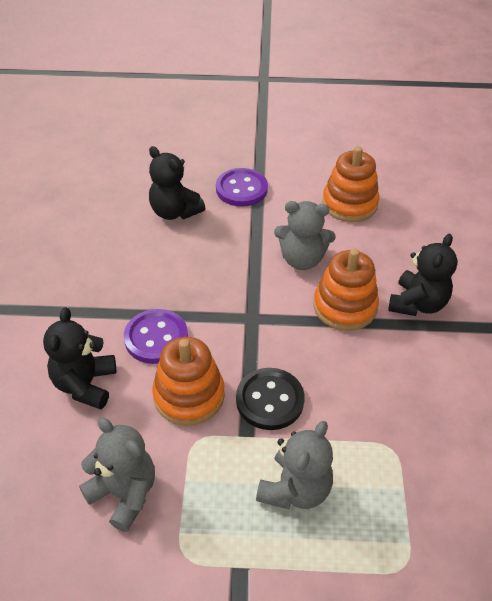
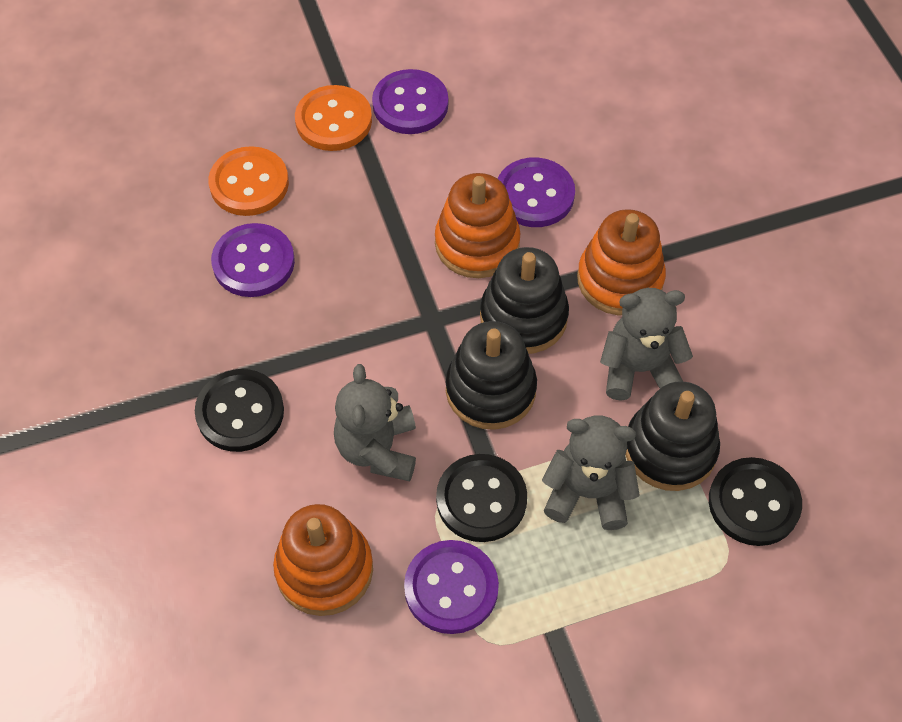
black button: [236,368,305,430] = 1 -> [195,369,284,452] [436,454,527,542] [709,457,802,546] = 3
black stacking toy: none = 0 -> [445,321,537,430] [480,247,569,354] [625,381,720,491] = 3
black teddy bear: [43,307,116,410] [149,146,205,220] [388,234,457,316] = 3 -> none = 0
orange button: none = 0 -> [208,146,289,216] [295,85,372,151] = 2
purple button: [124,309,188,364] [216,168,268,207] = 2 -> [211,223,295,297] [372,69,448,134] [404,540,499,634] [497,157,575,227] = 4

